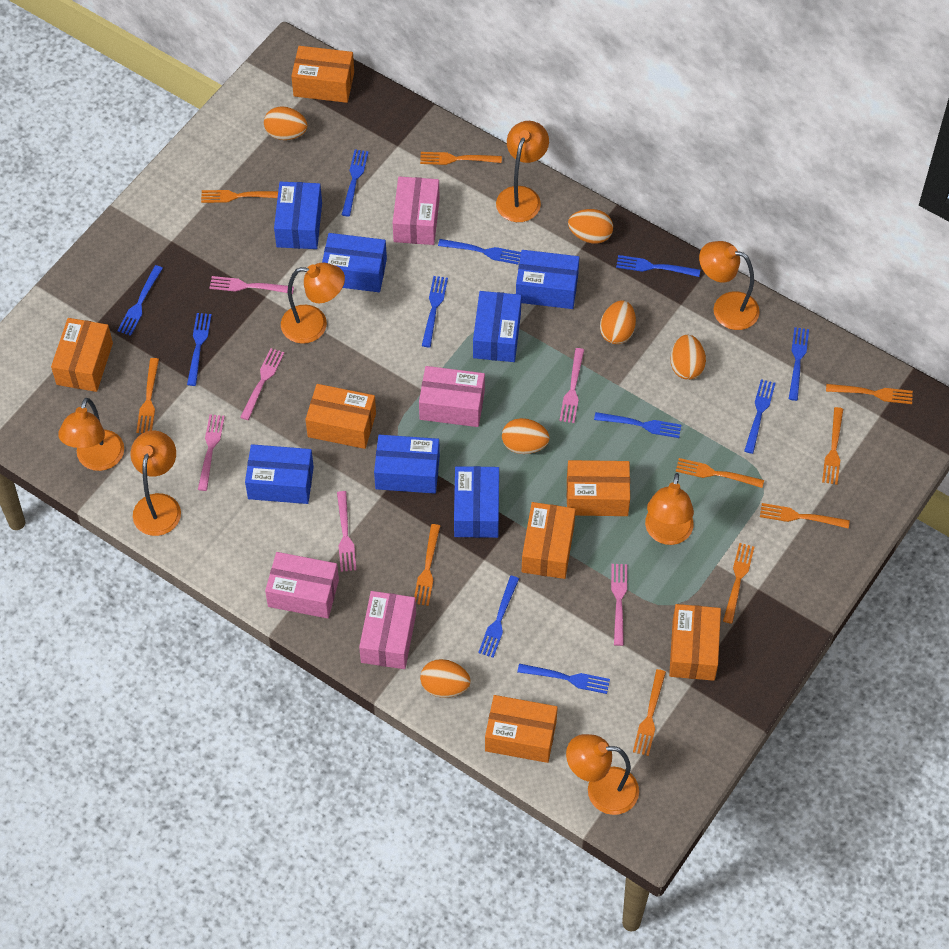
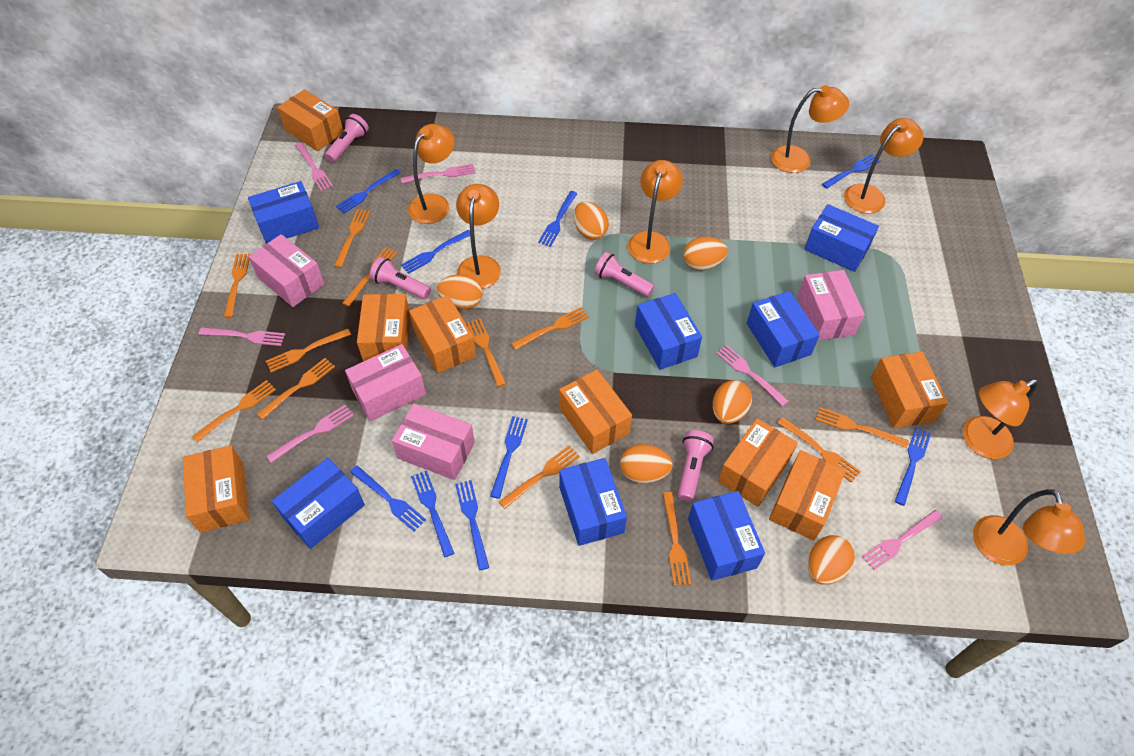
blue fork: [117,265,163,336] [187,313,211,386] [342,150,368,217] [422,276,448,347] [438,239,521,265] [478,576,519,658] [517,664,610,694] [594,412,681,438] [616,255,700,277] [744,379,775,454] [789,327,809,401] = 11 -> [336,169,401,214] [350,465,426,531] [401,230,470,274] [411,470,454,557] [455,480,489,570] [490,416,528,499] [538,191,578,247] [822,154,881,189] [895,427,931,506] = 9
orange box: [51,318,113,392] [291,46,354,103] [305,384,376,449] [485,695,558,763] [522,502,576,579] [567,460,630,516] [669,604,721,681] = 7 -> [183,445,249,533] [277,89,343,151] [357,294,410,361] [409,295,476,373] [559,370,632,454] [718,418,798,507] [769,450,846,541] [871,352,948,428] = 8
orange fork: [136,358,159,433] [201,190,278,203] [414,524,440,606] [420,152,502,165] [633,669,666,756] [676,458,764,488] [723,543,754,624] [760,503,850,529] [822,407,843,485] [826,384,913,404] = 10 -> [192,380,276,443] [224,254,251,318] [257,358,335,420] [266,329,351,372] [334,209,371,268] [343,247,397,306] [467,318,506,387] [499,446,580,509] [511,307,589,350] [663,492,691,586] [778,417,861,482] [816,407,909,448] = 12
pink flashlight: none = 0 -> [325,114,369,163] [370,257,431,299] [594,252,654,297] [678,430,714,501] = 4

